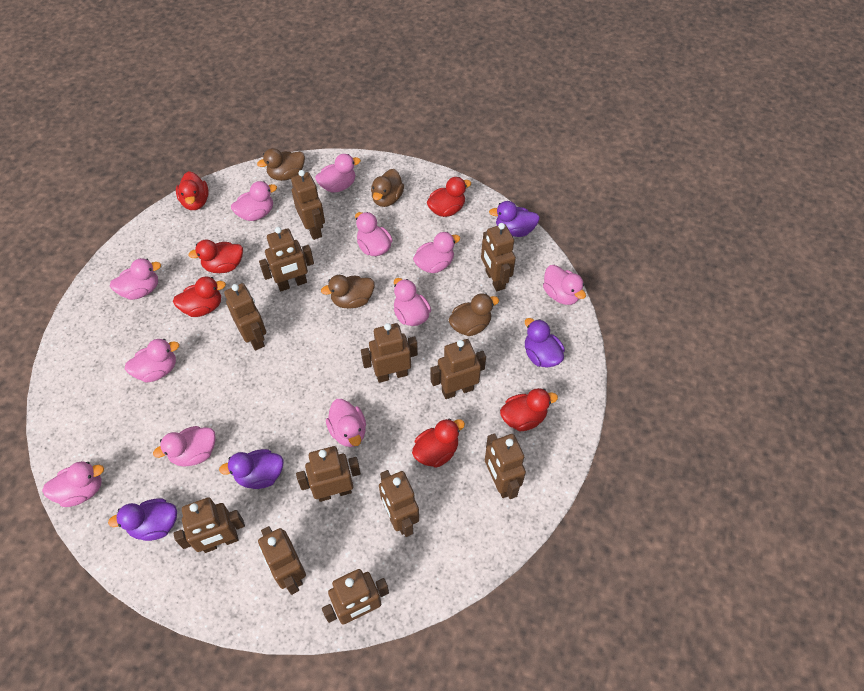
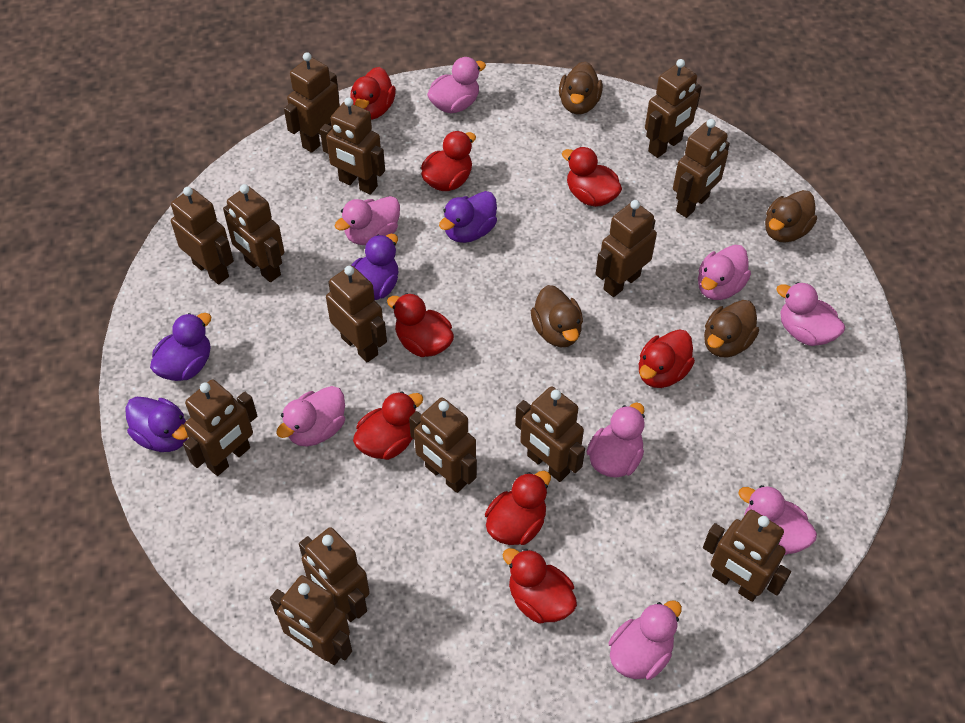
brown robot: [174,497,245,553] [224,283,266,351] [258,526,306,595] [259,227,314,291] [291,170,325,240] [296,446,361,502] [322,569,389,625] [361,323,418,383] [379,470,419,537] [430,339,486,399] [481,223,516,291] [485,433,526,499] = 12 -> [171,187,234,284] [183,379,257,476] [223,184,284,282] [270,575,352,665] [284,52,340,153] [299,527,370,622] [320,97,385,195] [326,266,387,362] [409,398,477,493] [515,386,585,482] [595,200,657,297] [645,59,702,158] [673,119,730,218] [703,510,791,602] = 14
pink duck: [42,461,104,507] [110,258,161,300] [125,339,179,383] [153,426,216,467] [231,181,277,221] [315,154,361,193] [326,399,366,447] [355,212,393,256] [394,278,431,326] [413,232,460,273] [543,265,586,305] = 11 -> [276,386,345,447] [334,196,400,245] [427,57,486,113] [586,402,645,478] [609,600,682,680] [698,245,751,300] [738,485,817,555] [776,282,845,346] = 8
red duck: [173,276,226,317] [176,171,209,210] [188,239,243,273] [412,418,465,468] [427,177,471,217] [500,388,558,431] = 6 -> [350,67,396,120] [353,392,423,460] [387,293,454,357] [421,131,476,191] [485,471,551,545] [502,548,577,624] [562,147,622,207] [639,329,695,388] = 8

